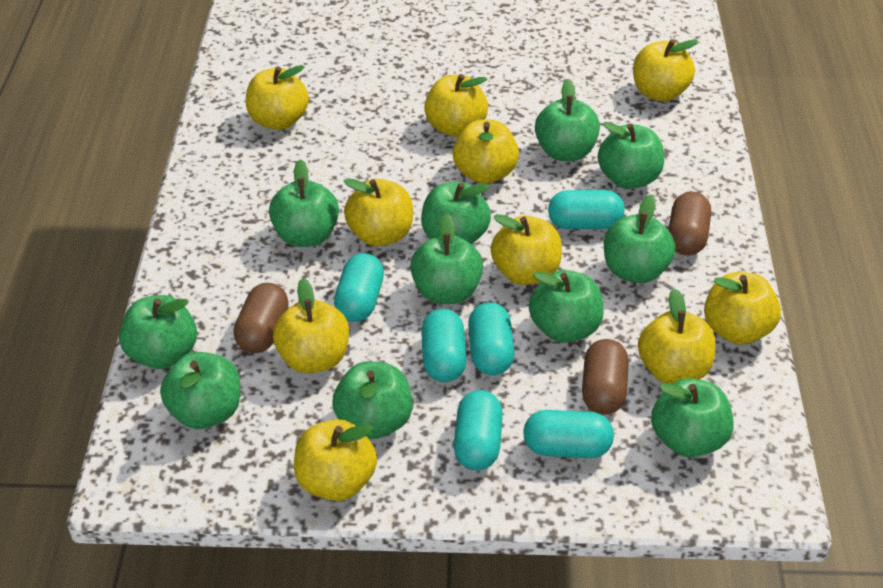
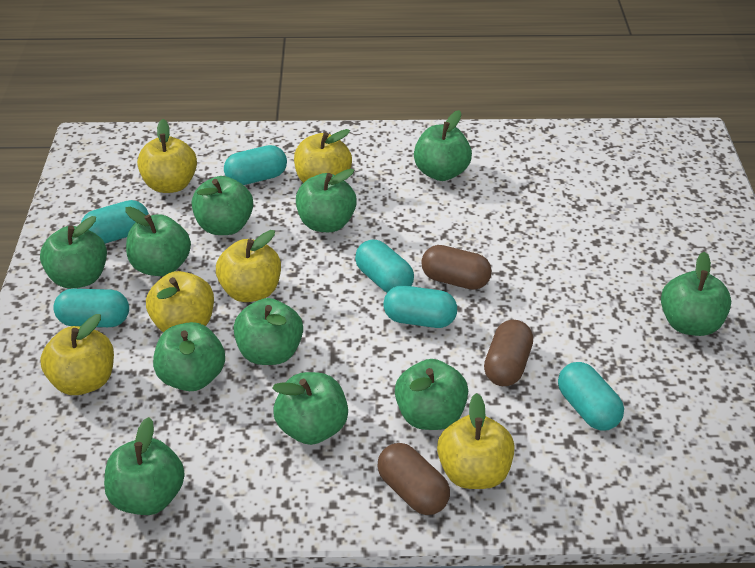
yellow apple: [246,65,309,130] [273,278,349,373] [294,419,377,501] [344,178,413,246] [424,74,488,137] [453,119,519,184] [491,214,562,285] [633,39,699,102] [638,288,715,384] [704,272,781,345] = 10 -> [40,314,114,395] [137,119,197,193] [146,271,214,333] [216,230,281,302] [294,129,352,183] [437,393,515,489] = 6

